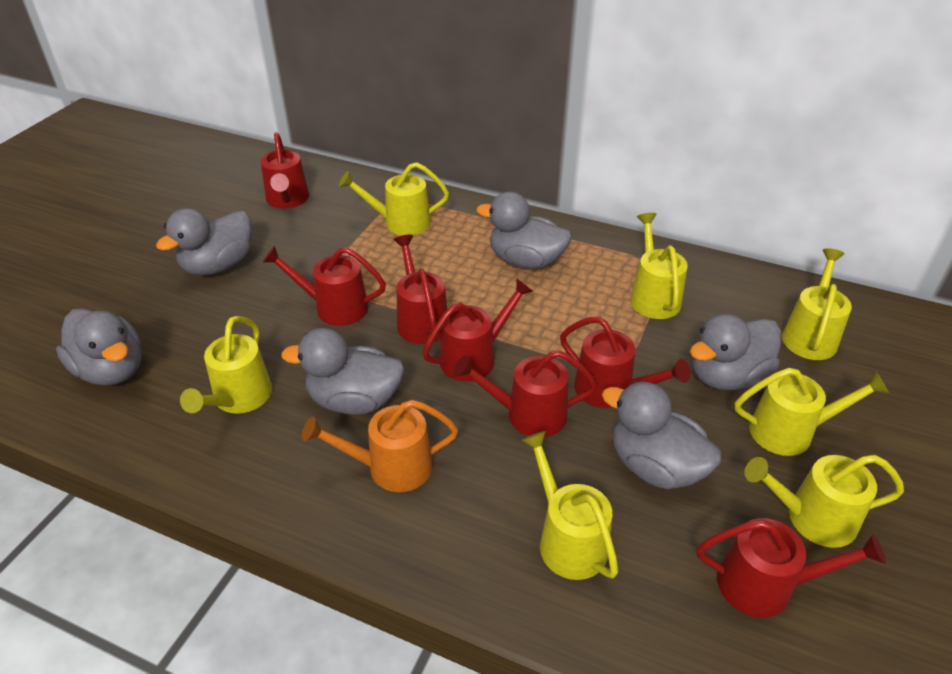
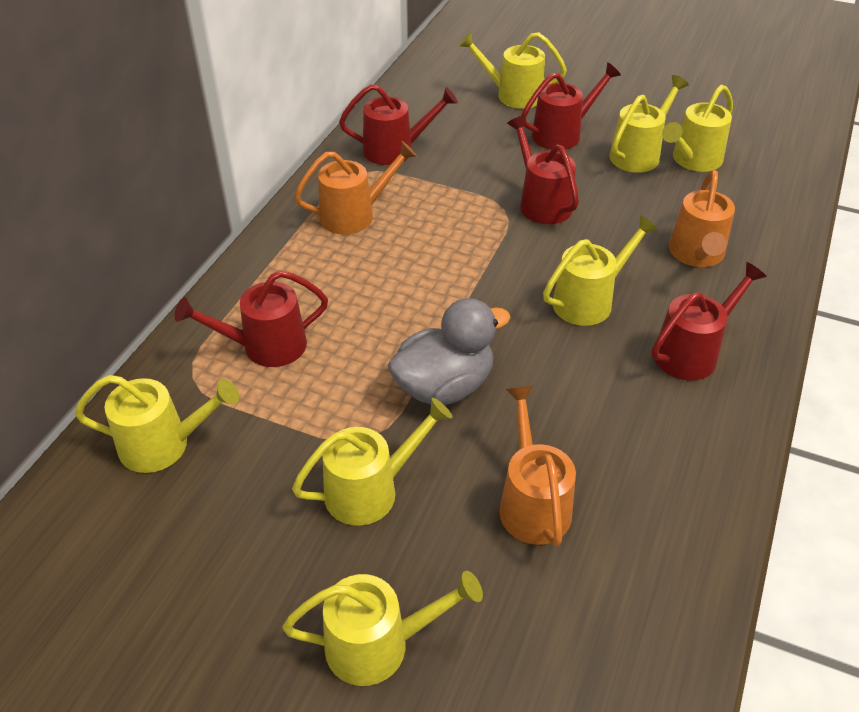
grey duck: [56,308,142,386] [156,208,251,276] [281,328,405,415] [476,192,572,269] [602,381,722,489] [690,314,781,391] = 6 -> [388,298,511,405] = 1
orange watering can: [302,400,458,492] = 1 -> [294,141,417,235] [499,386,576,547] [669,170,735,267] = 3
red watering can: [260,132,309,209] [263,246,386,326] [394,235,447,344] [422,279,533,382] [453,350,597,437] [560,317,690,408] [697,518,886,618] = 7 -> [175,270,328,367] [339,84,458,165] [507,115,579,224] [521,62,621,150] [651,262,767,381] = 5

